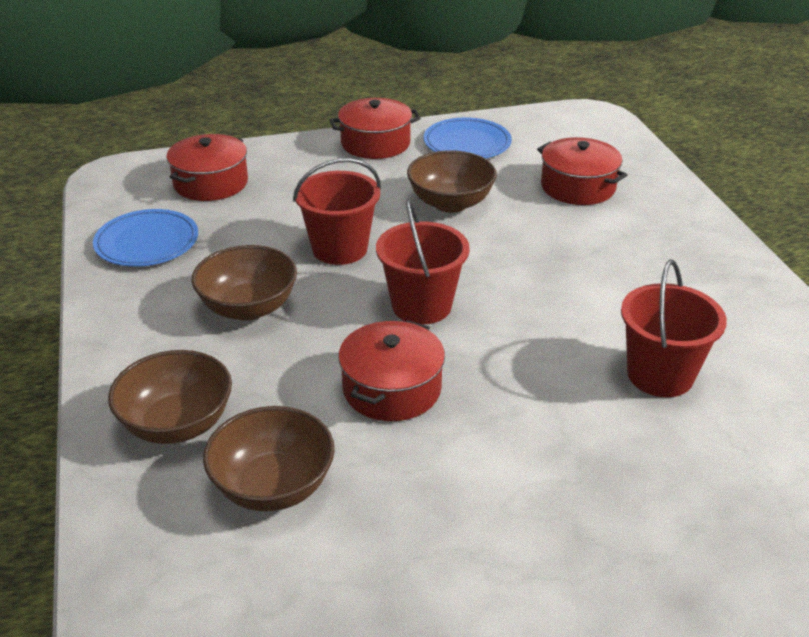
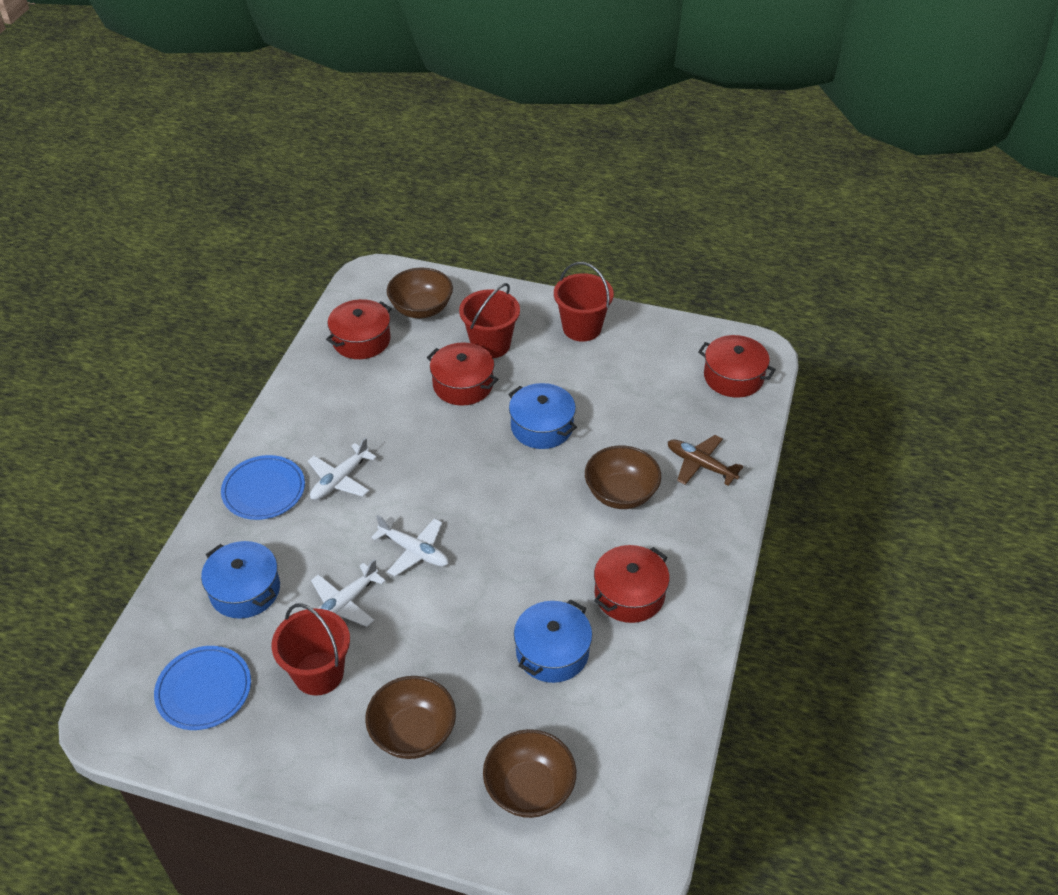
blue pot: none = 0 -> [201,541,280,619] [508,383,577,449] [514,599,592,683] = 3
brown plane: none = 0 -> [668,435,743,486] = 1
white plane: none = 0 -> [308,437,377,500] [311,559,386,627] [371,515,449,576] = 3

